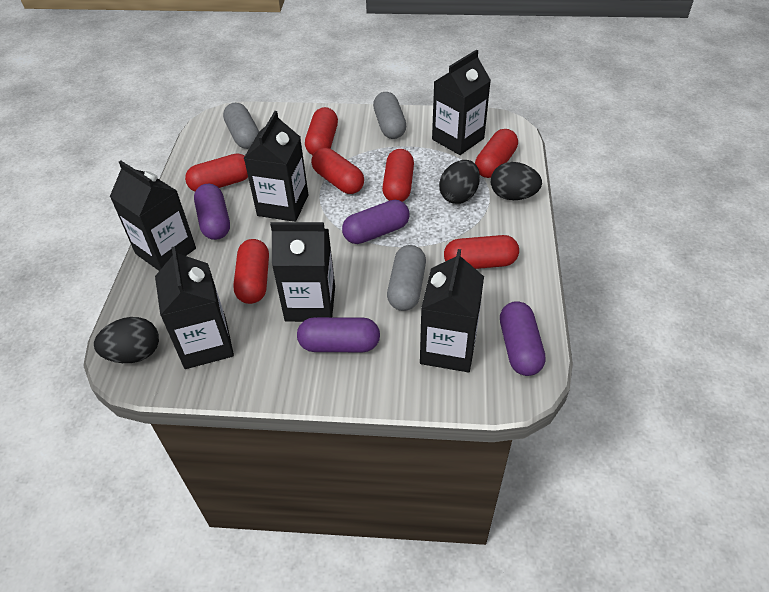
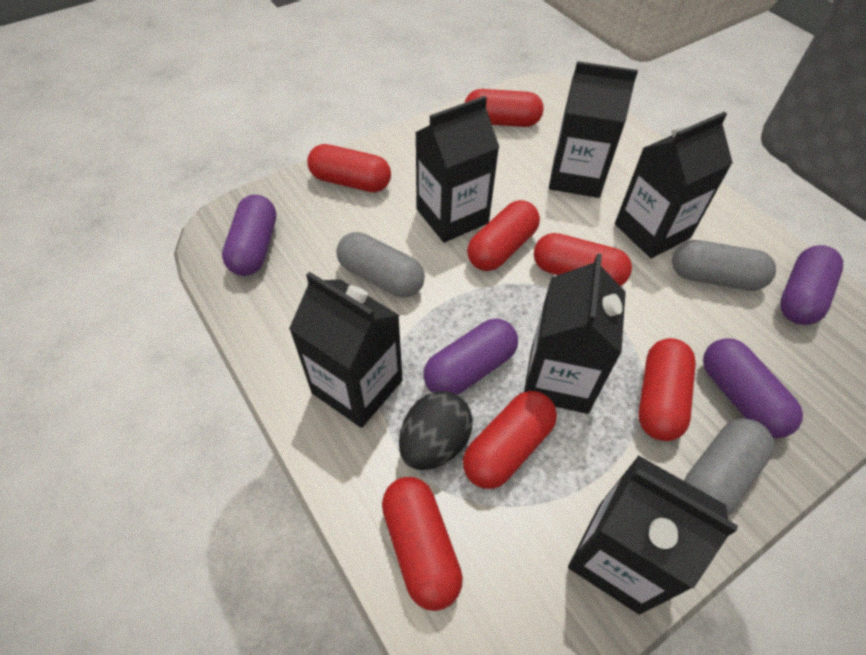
black egg: [94,317,159,363] [439,160,480,204] [491,162,542,200] = 3 -> [399,391,473,470] = 1

